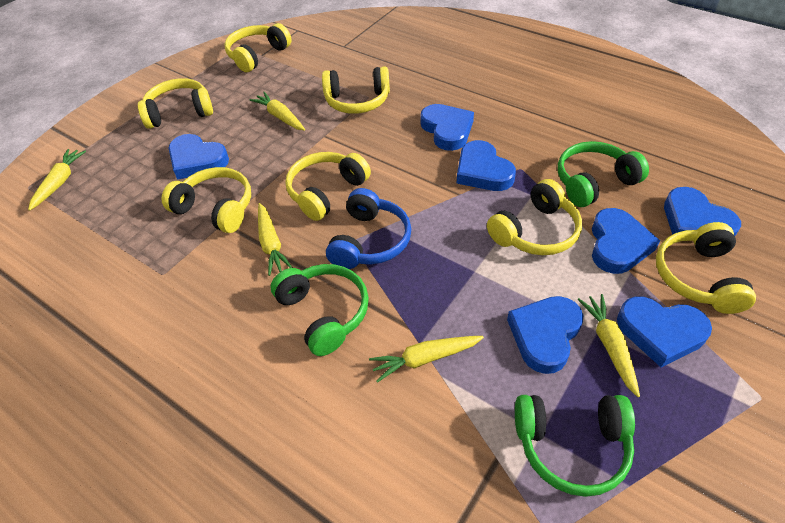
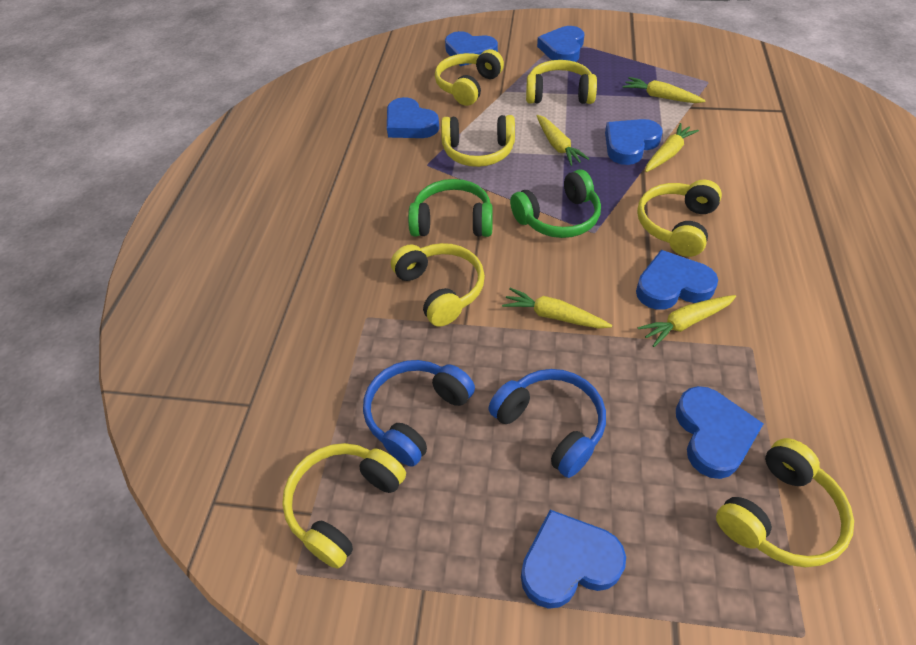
blue headphones: [326,188,411,269] = 1 -> [363,360,475,467] [488,369,606,478] = 2
green headphones: [271,264,369,356] [515,395,635,497] [558,141,649,207] = 3 -> [408,179,493,237] [510,169,601,238] = 2

